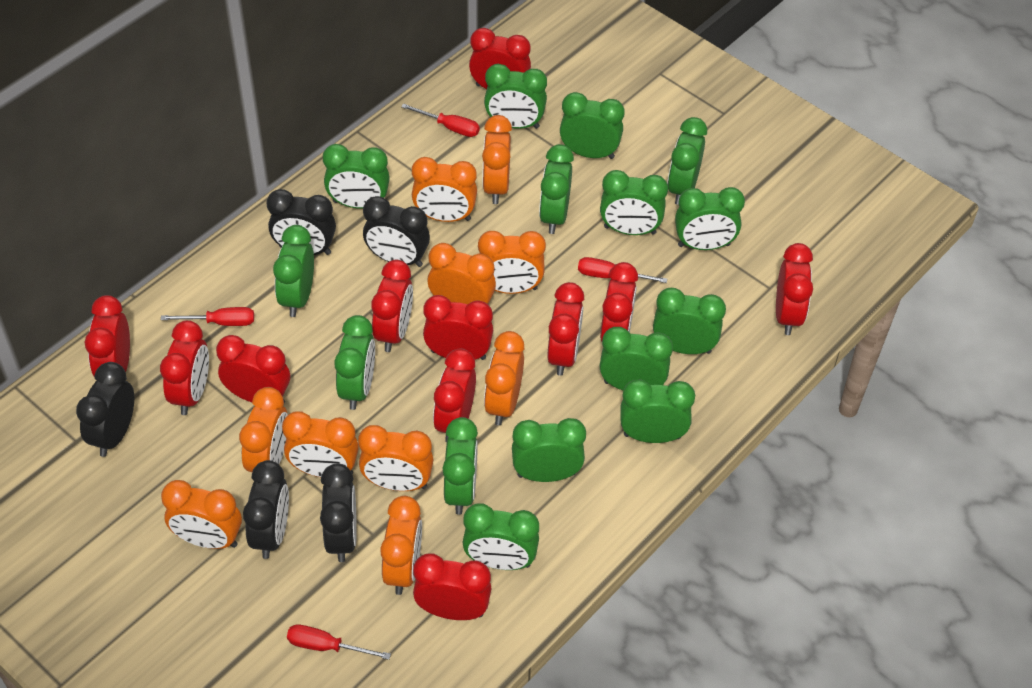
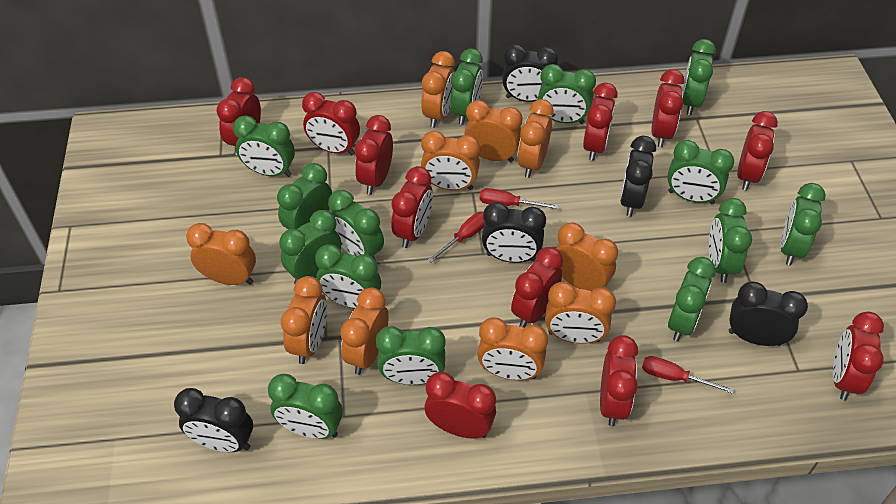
green clock: [273,225,314,317] [323,144,390,209] [334,315,375,410] [443,417,478,515] [462,503,539,570] [484,64,547,129] [512,418,586,482] [539,144,574,234] [560,92,625,159] [600,170,668,235] [600,327,673,390] [621,379,695,443] [653,288,726,354] [667,117,707,205] [675,187,745,250] = 15 -> [233,115,295,177] [268,374,343,439] [277,163,332,230] [279,210,341,284] [315,244,381,309] [328,190,384,259] [376,326,446,385] [450,49,483,125] [538,64,596,124] [667,140,734,204] [668,257,716,342] [682,39,716,115] [709,198,752,283] [780,183,826,265] = 14
red screwdriver: [161,307,254,326] [287,624,391,660] [401,103,480,137] [578,257,667,283] = 4 -> [428,212,485,262] [480,188,559,209] [642,356,734,394] = 3

